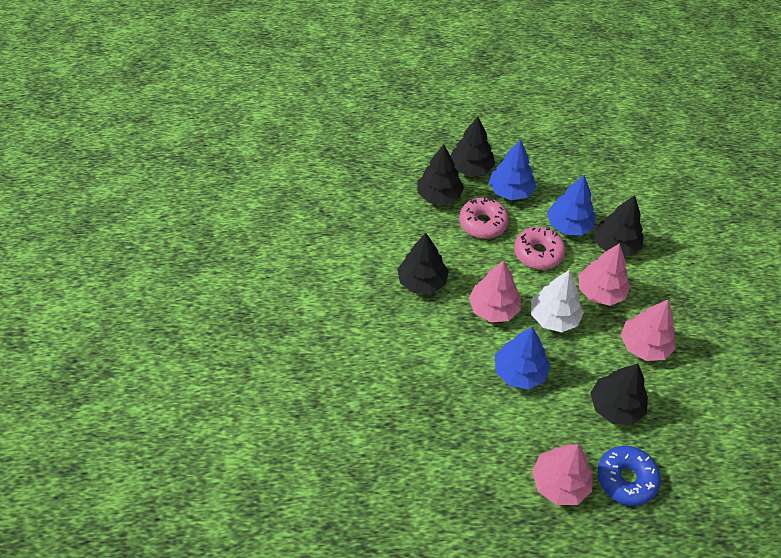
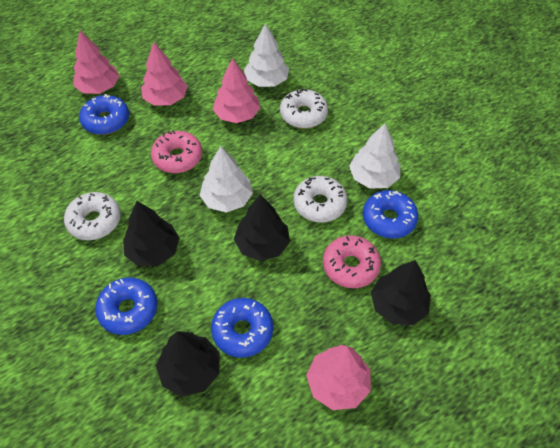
black tree: [398,233,449,294] [417,144,464,205] [451,116,495,176] [590,363,648,425] [594,195,644,256] = 5 -> [123,201,180,266] [156,331,220,397] [234,194,290,261] [371,260,431,325] = 4
blue donut: [597,446,661,506] = 1 -> [79,94,129,135] [95,277,157,335] [211,298,273,358] [363,190,418,238] = 4
blue tree: [489,140,536,200] [495,327,550,389] [547,175,596,235] = 3 -> none = 0
white donut: none = 0 -> [64,192,121,240] [280,88,328,128] [293,176,347,222] = 3
white tree: [531,270,584,332] = 1 -> [200,146,253,213] [244,23,289,87] [349,123,400,189] = 3

